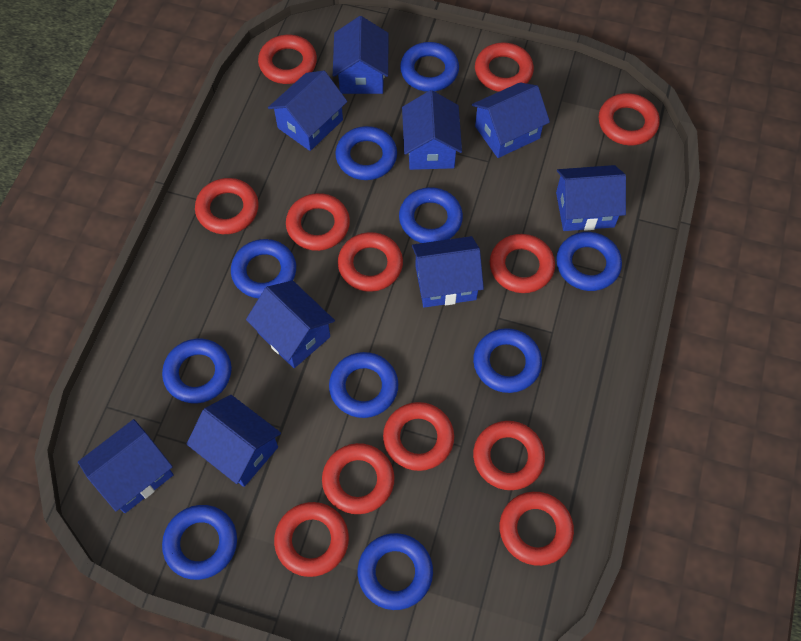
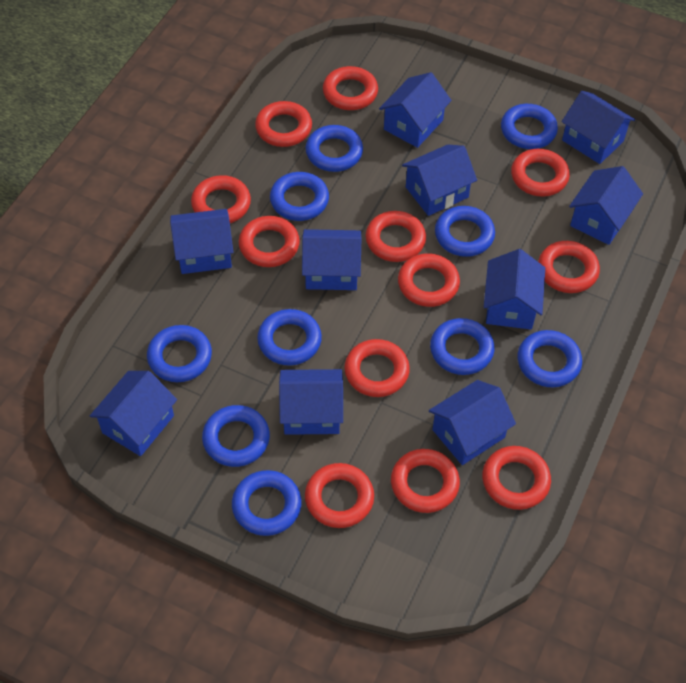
blue house: [78,419,174,513] [187,395,281,487] [246,280,335,368] [268,71,347,151] [333,16,389,94] [402,90,462,170] [412,236,484,308] [472,82,550,158] [556,165,626,231] = 9 -> [90,371,177,456] [170,209,234,274] [279,369,343,435] [302,229,361,290] [379,72,452,148] [402,145,477,216] [429,380,516,465] [484,249,545,329] [562,91,635,164] [569,166,643,245] = 10

